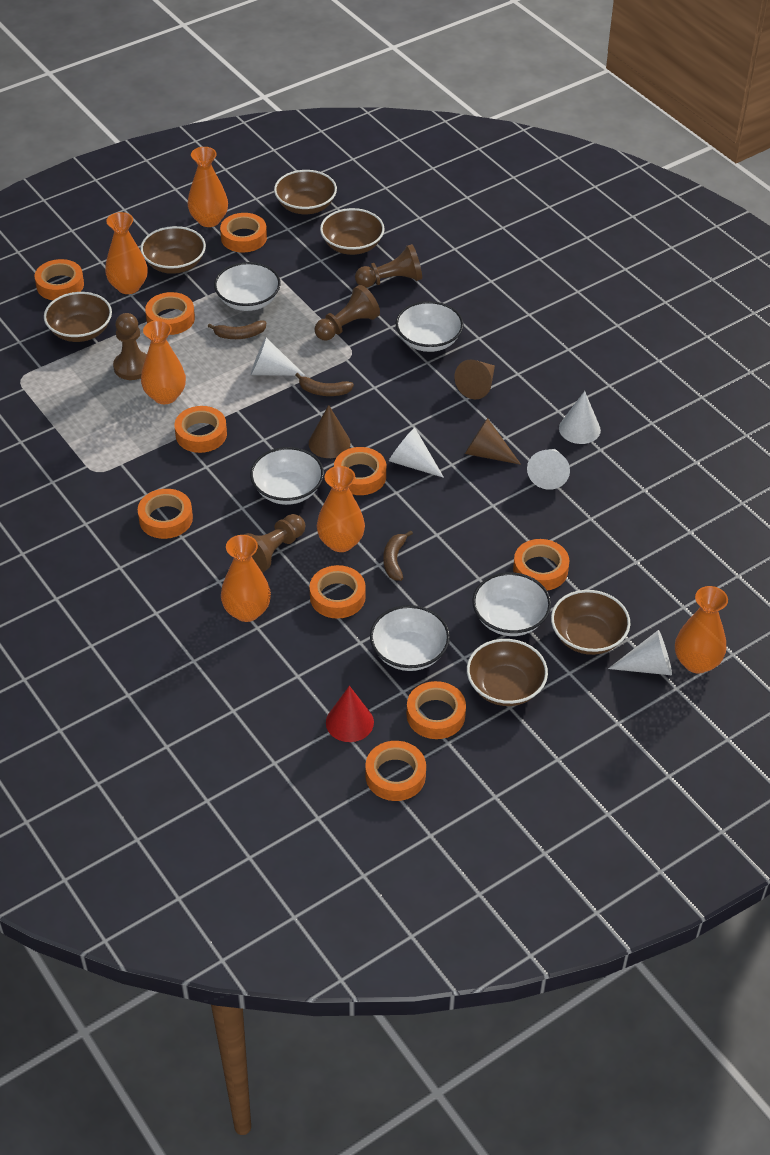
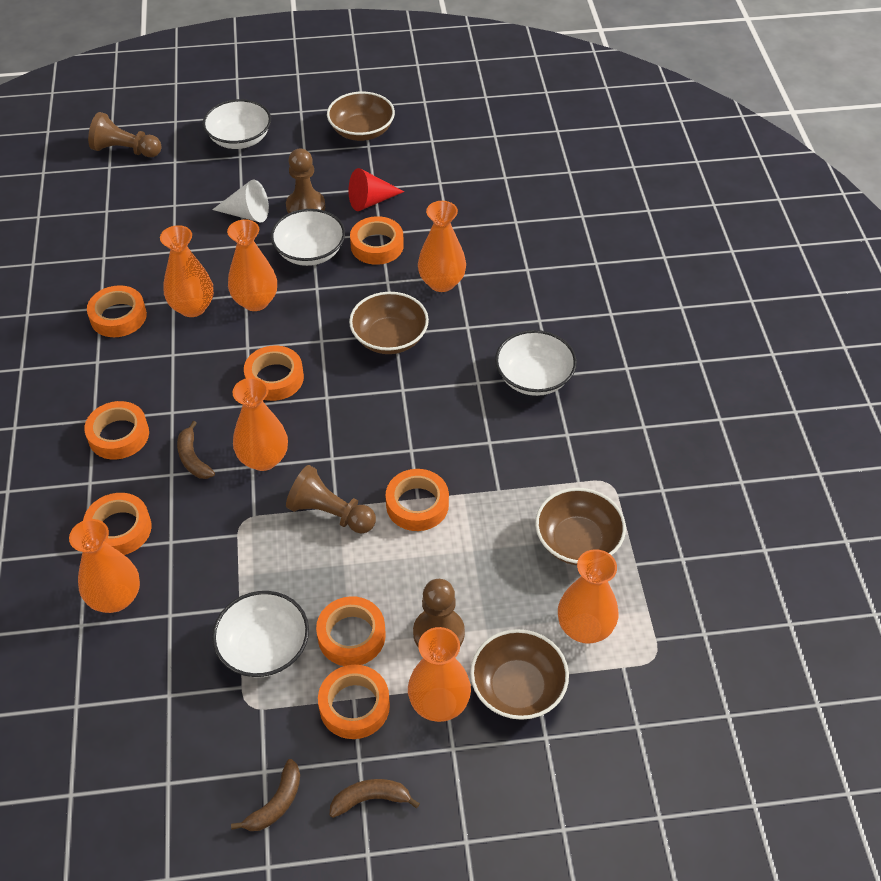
brown bowl: [44,292,112,342] [140,226,206,274] [274,170,337,214] [320,208,385,255] [467,639,548,706] [551,590,630,655] = 6 -> [327,92,395,141] [349,292,429,354] [470,629,569,720] [535,488,626,565] = 4
brown cone: [309,405,351,458] [454,360,495,399] [465,418,521,465] = 3 -> none = 0
orange tape: [35,259,84,300] [138,489,193,539] [145,292,195,335] [174,406,227,453] [220,213,267,252] [310,565,366,619] [334,447,386,495] [365,741,426,801] [407,681,466,739] [513,539,569,591] = 10 -> [83,493,152,555] [84,401,149,459] [87,285,147,337] [244,345,304,401] [316,596,386,666] [318,665,390,739] [350,216,404,265] [385,469,449,531] = 8
orange vase: [105,212,148,294] [141,320,186,404] [188,147,228,227] [221,535,271,622] [317,466,365,552] [675,586,728,674] = 6 -> [69,519,140,613] [160,225,214,317] [227,219,277,311] [232,378,288,471] [408,627,471,722] [418,201,466,292] [558,549,618,644] = 7
white bowl: [214,262,281,311] [250,447,324,505] [370,605,450,671] [395,301,464,352] [472,572,551,636] = 5 -> [203,99,271,149] [212,591,309,677] [271,209,345,266] [495,330,577,396] = 4
white cone: [251,338,306,376] [389,428,444,478] [527,449,570,490] [559,391,601,444] [608,630,672,675] = 5 -> [212,180,269,222] = 1

